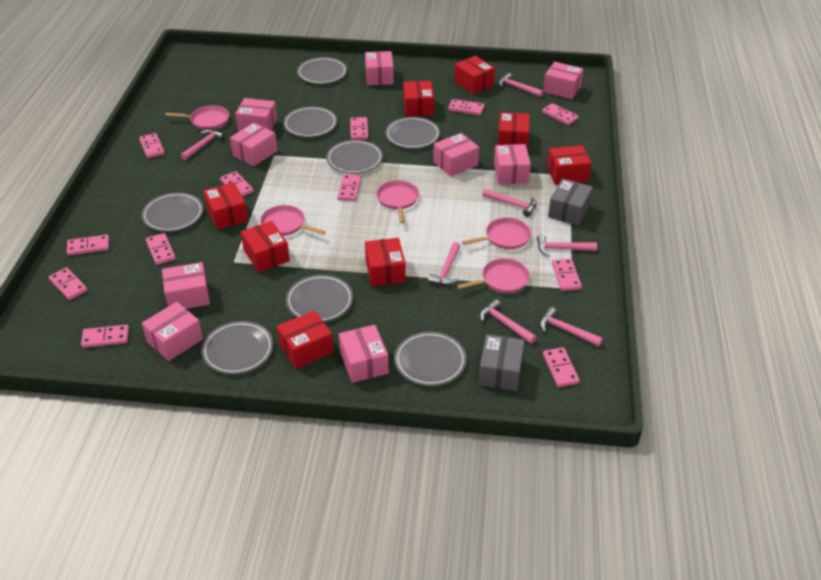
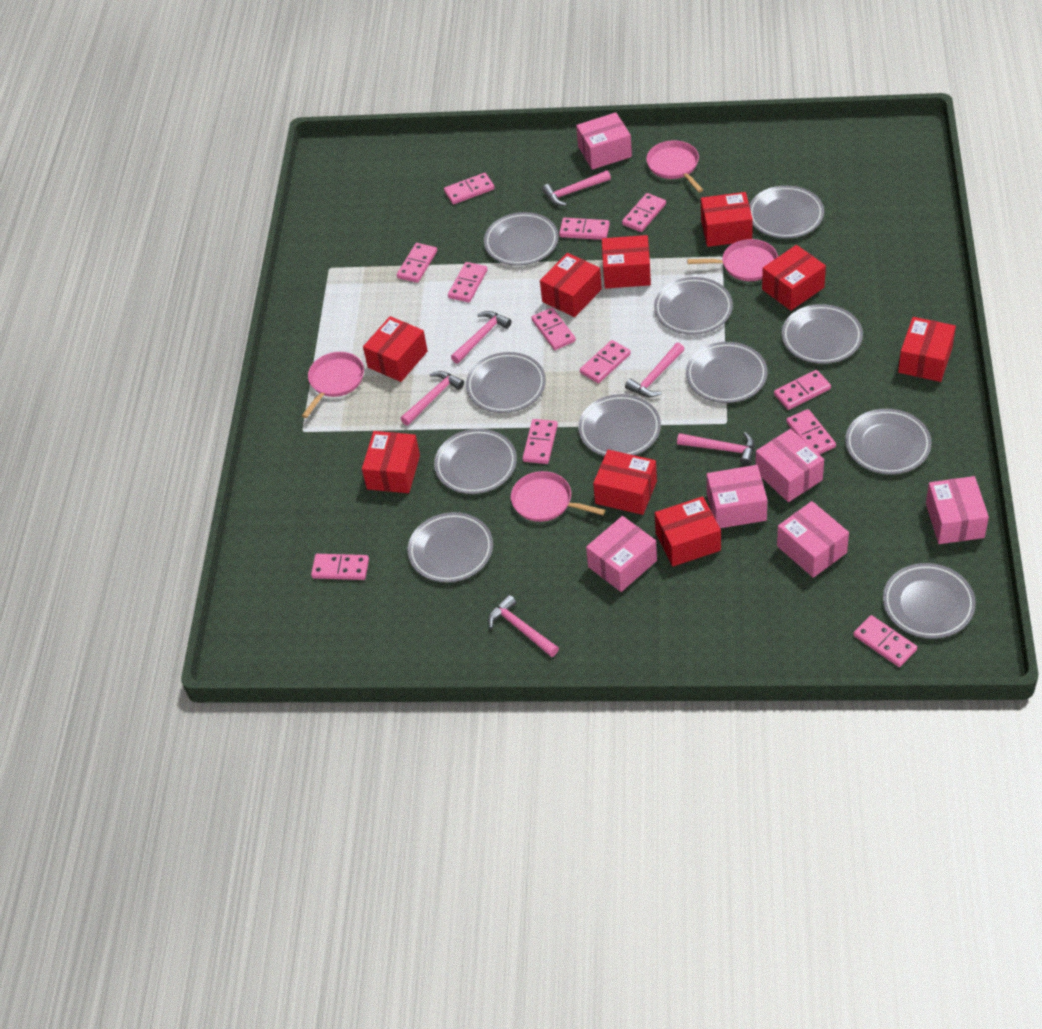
grey box: [478,334,525,391] [548,179,593,226] = 2 -> none = 0
grey plate: [141,193,203,232] [201,321,273,374] [283,106,337,137] [286,275,353,322] [297,57,347,84] [326,140,383,174] [385,117,440,149] [395,332,467,386] = 8 -> [408,512,493,583] [434,429,517,494] [466,352,546,413] [484,212,559,266] [578,394,661,456] [654,277,733,335] [686,342,768,403] [749,185,824,238] [782,304,863,364] [845,409,932,475] [883,563,976,639] = 11
pink box: [142,302,203,361] [162,262,210,309] [230,123,277,166] [235,98,277,132] [339,325,389,383] [365,51,394,85] [433,133,479,177] [494,144,531,184] [543,62,583,99] = 9 -> [576,112,632,170] [586,516,657,592] [707,465,767,528] [756,429,824,502] [777,501,849,578] [926,476,989,544] = 6
pink hammer: [180,129,225,160] [428,242,460,285] [480,299,537,344] [482,189,537,217] [499,73,543,97] [537,234,597,257] [540,307,603,347] = 7 -> [400,371,464,425] [451,311,512,364] [488,595,559,657] [542,170,611,206] [625,342,684,397] [677,432,754,466] = 6
pink pan: [165,105,229,130] [260,205,326,236] [376,180,419,223] [457,258,530,293] [462,217,531,249] = 5 -> [302,352,364,418] [511,471,605,522] [646,140,703,192] [687,239,778,281] = 4
red box: [203,182,248,230] [241,221,290,272] [277,310,334,369] [365,238,406,286] [403,81,434,117] [454,56,495,94] [498,112,530,149] [547,145,592,185] = 8 -> [362,431,420,493] [363,316,428,382] [540,253,602,317] [593,450,657,515] [602,235,651,289] [655,496,721,566] [701,192,753,247] [762,245,826,311] [898,317,956,382] = 9

